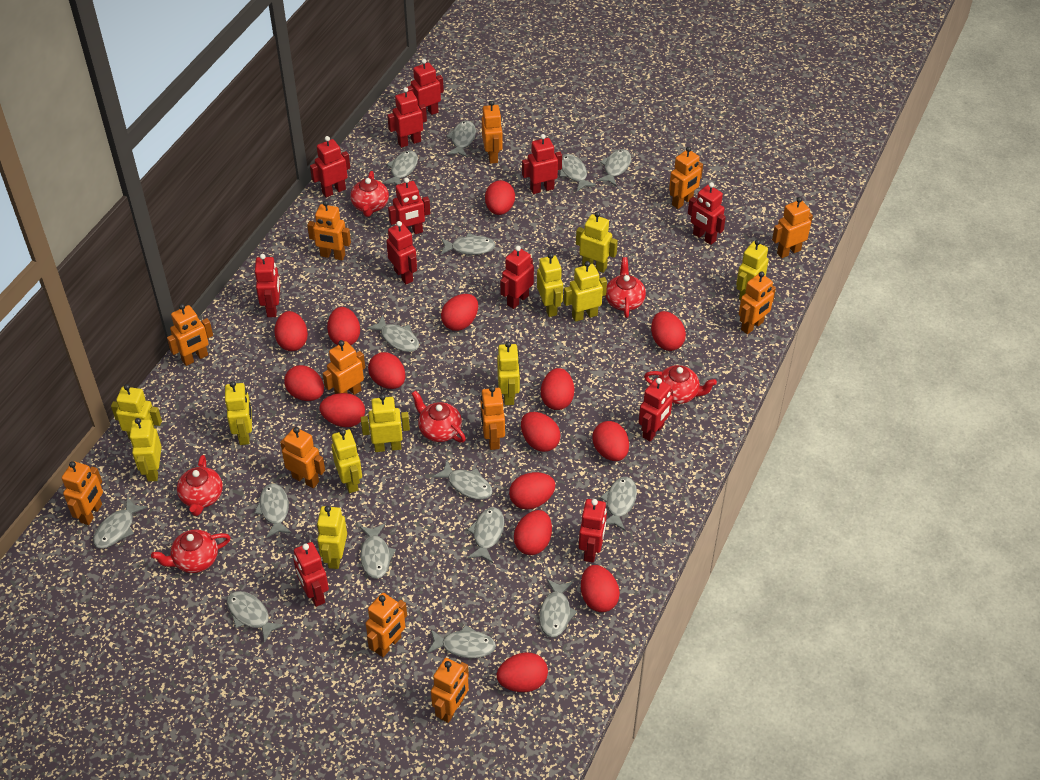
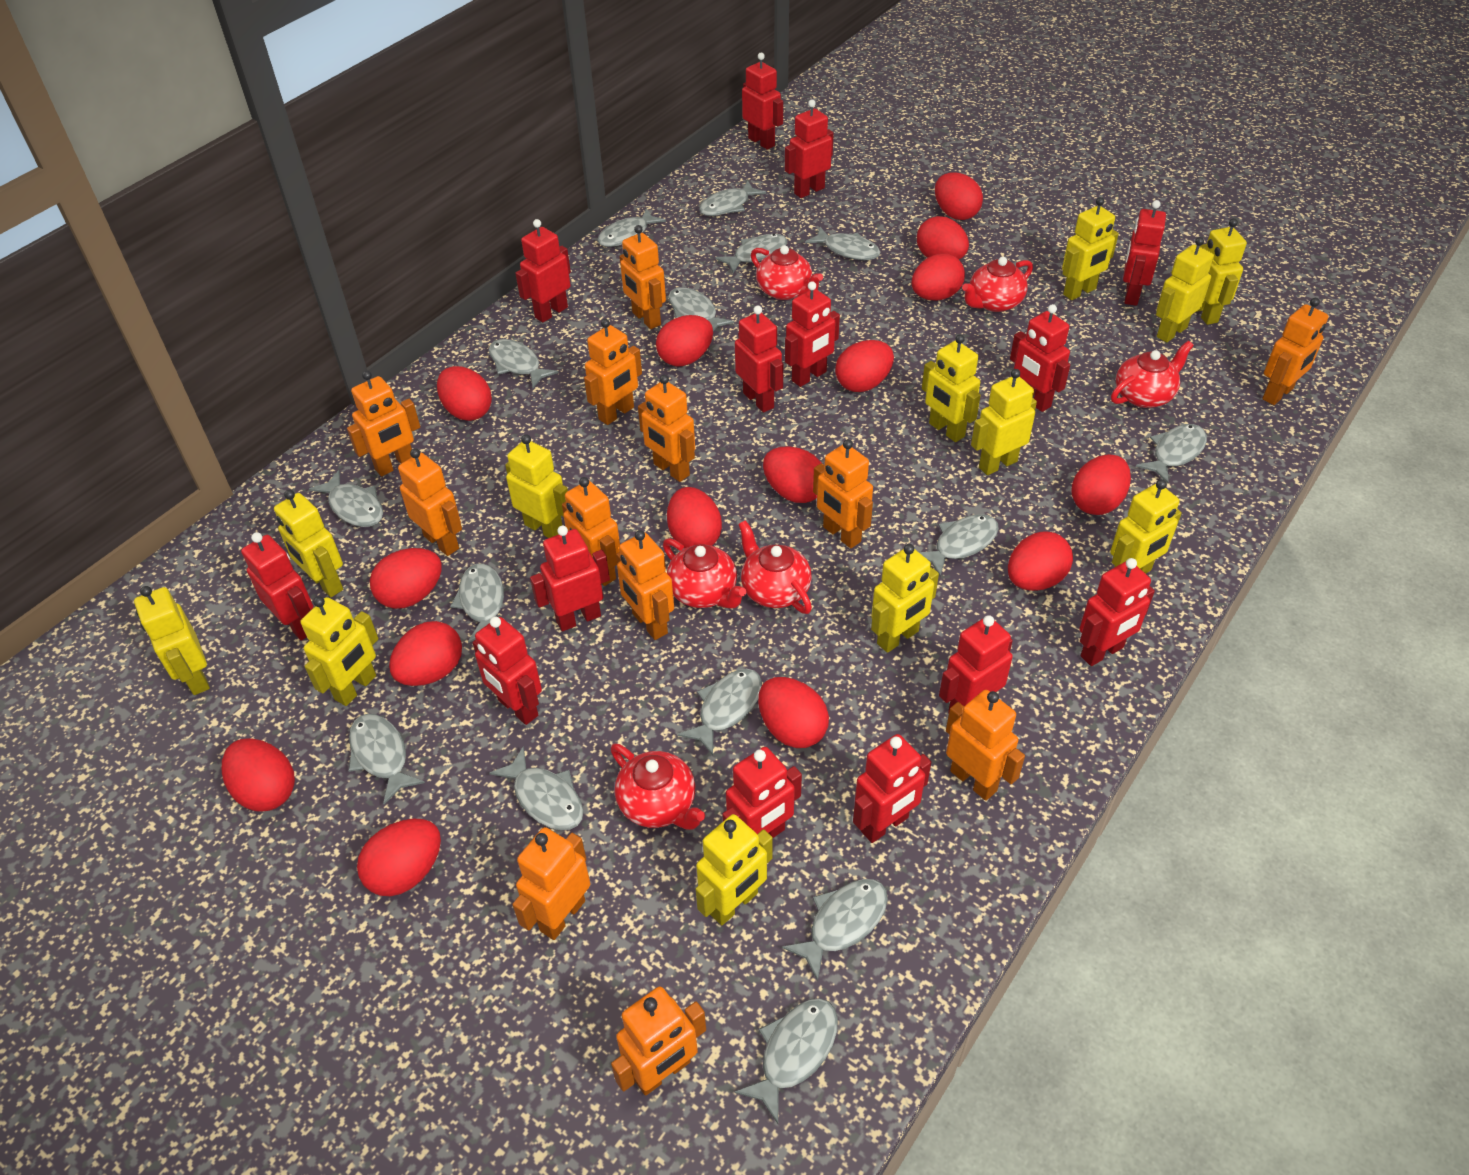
red robot: [255,254,280,317] [293,542,329,607] [310,136,350,197] [386,221,417,284] [387,87,427,148] [388,178,430,234] [407,59,444,115] [500,246,534,309] [522,134,562,194] [579,499,607,563] [639,378,673,441] [688,182,726,245] = 12 -> [241,532,313,640] [473,617,542,725] [515,219,571,323] [530,526,610,631] [722,747,802,838] [735,305,783,413] [742,53,783,150] [785,99,834,198] [785,281,840,387] [853,734,931,843] [939,615,1013,714] [1010,304,1070,412] [1079,558,1155,666] [1123,200,1166,306] = 14
yellow robot: [111,384,162,439] [130,418,162,482] [225,381,252,445] [317,506,347,569] [332,429,362,493] [361,394,410,452] [497,342,520,405] [537,253,563,317] [564,261,607,322] [576,212,618,273] [736,239,769,300] = 11 -> [134,586,210,695] [274,490,343,597] [301,596,379,706] [505,434,568,538] [696,814,773,925] [871,544,939,653] [922,334,981,442] [971,369,1037,475] [1062,197,1119,300] [1110,479,1182,574] [1156,237,1214,342] [1196,218,1247,325] = 12

